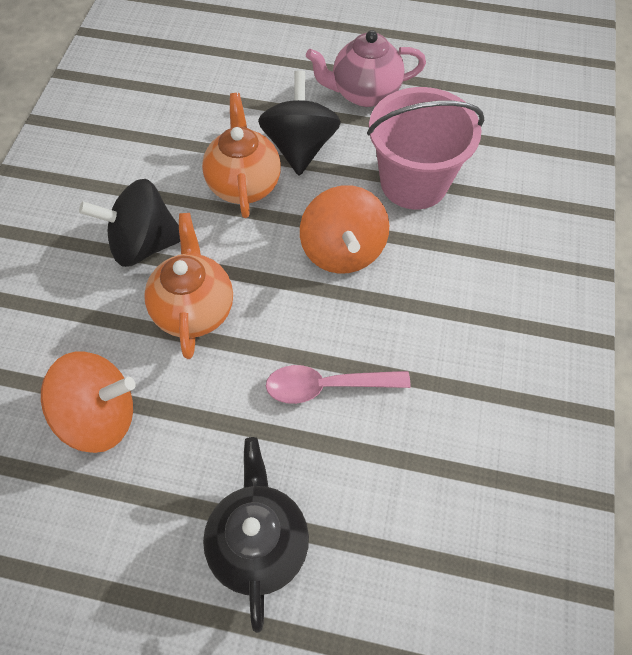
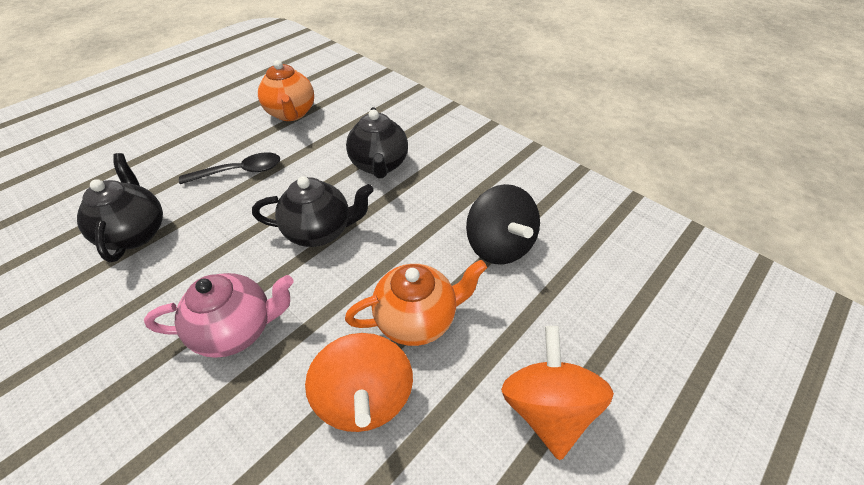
black spinning top: [79,179,180,267] [258,70,341,176] = 2 -> [466,184,540,264] = 1
black spoon: none = 0 -> [179,152,280,184] = 1
black teapot: [203,437,309,633] = 1 -> [77,153,163,262] [252,177,374,247] [346,107,408,178] = 3
pink bucket: [367,87,484,209] = 1 -> none = 0
pink spoon: [266,365,411,404] = 1 -> none = 0

